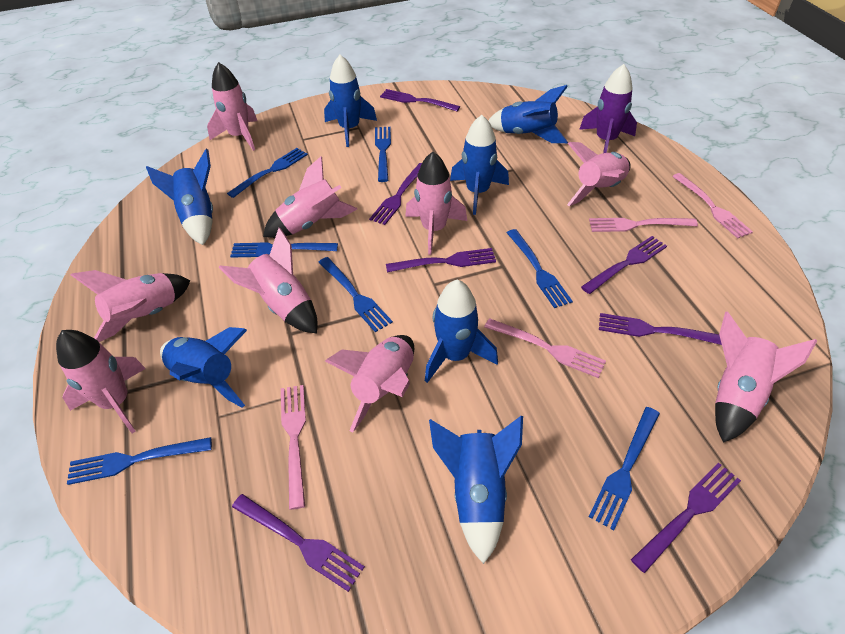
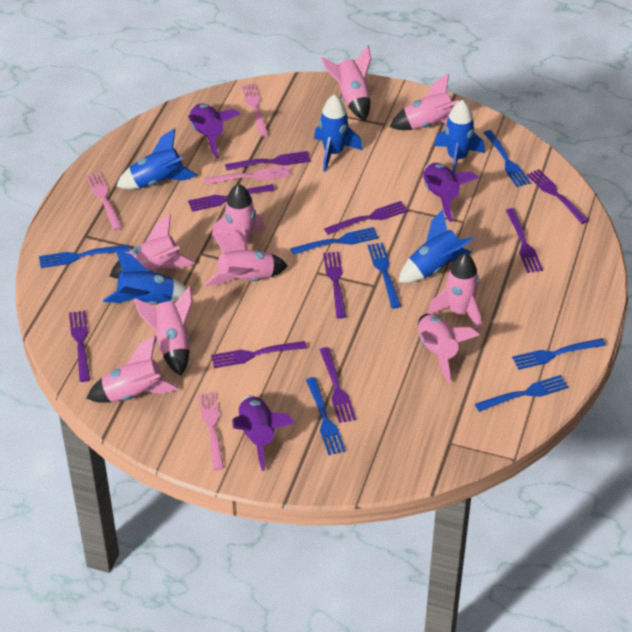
blue rocket: [146,149,213,245] [160,327,247,408] [324,55,377,147] [425,280,498,383] [429,416,523,564] [450,115,509,215] [488,85,568,143] = 7 -> [103,250,187,305] [116,128,198,189] [314,94,362,172] [399,210,474,283] [434,100,485,173] = 5
purple fork: [232,494,365,592] [369,163,422,225] [380,89,460,111] [386,248,496,272] [581,236,667,294] [599,313,722,345] [631,462,741,573] = 7 -> [69,310,90,382] [188,184,275,212] [211,341,307,368] [225,151,311,170] [320,347,356,423] [323,252,346,319] [324,201,408,234] [506,208,543,273] [527,169,589,224] = 9
purple rocket: [579,64,637,153] = 1 -> [188,103,240,159] [232,395,295,471] [423,163,479,222] = 3

